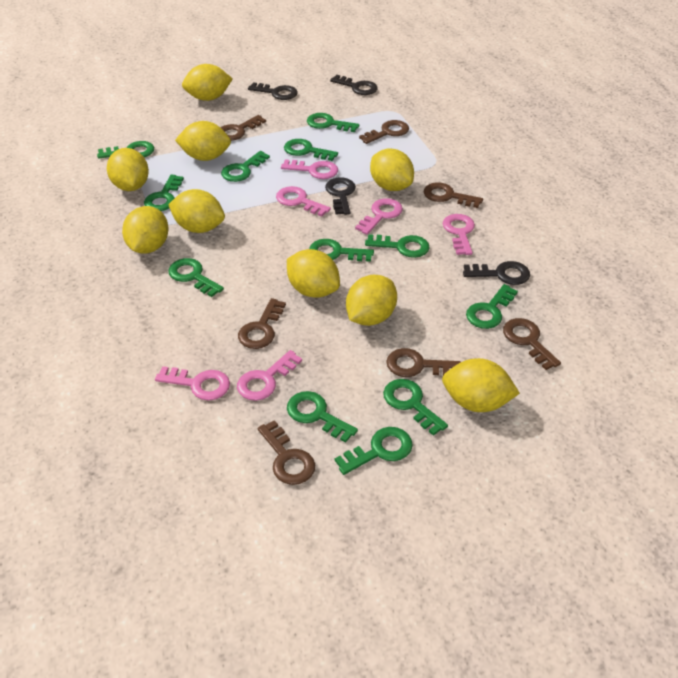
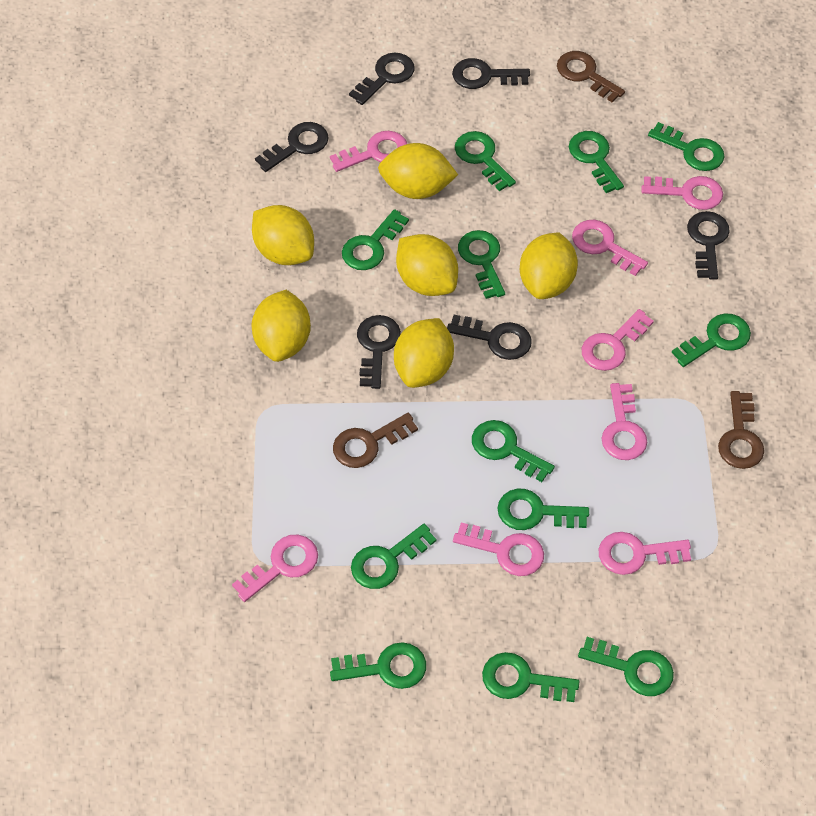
black key: [248,82,298,100] [325,177,356,215] [330,75,378,95] [463,261,530,285] = 4 -> [255,122,329,172] [349,53,415,105] [357,315,401,389] [447,315,532,360] [452,58,530,89] [687,211,730,280] = 6
brown key: [220,115,266,141] [238,298,286,349] [258,420,315,485] [359,120,409,144] [386,348,461,377] [424,183,483,208] [503,318,561,370] = 7 -> [333,413,418,468] [557,51,625,103] [718,391,764,469] = 3
pink key: [155,366,230,401] [237,350,302,401] [276,186,331,217] [281,159,338,179] [355,198,403,235] [443,214,475,255] = 6 -> [232,535,318,602] [330,131,407,172] [453,522,544,576] [572,220,648,276] [582,309,654,371] [599,532,691,575] [602,383,647,460] [641,176,723,210] = 8
yellow lemon: [107,148,149,191] [122,206,169,254] [168,189,225,233] [175,121,231,161] [182,64,233,101] [287,249,340,298] [346,275,397,326] [370,149,414,191] [442,358,520,412] = 9 -> [252,205,314,265] [252,290,311,362] [378,143,458,199] [394,318,454,388] [396,234,458,296] [520,233,578,299] = 6

